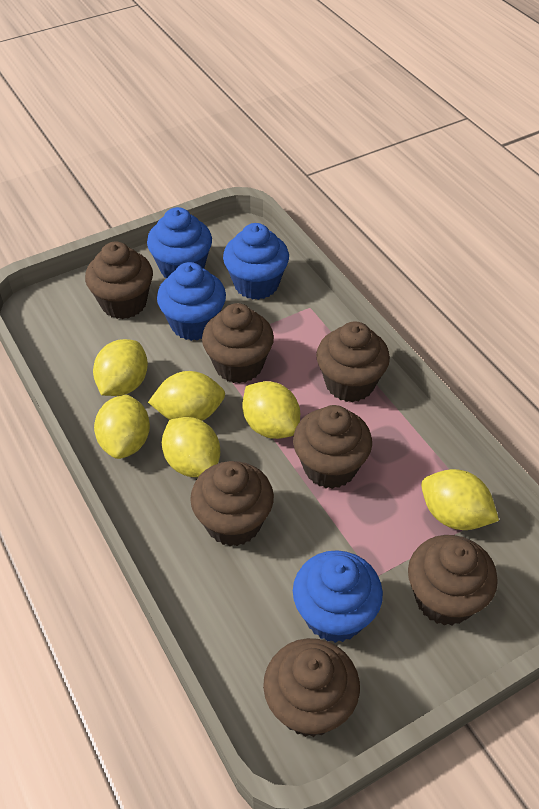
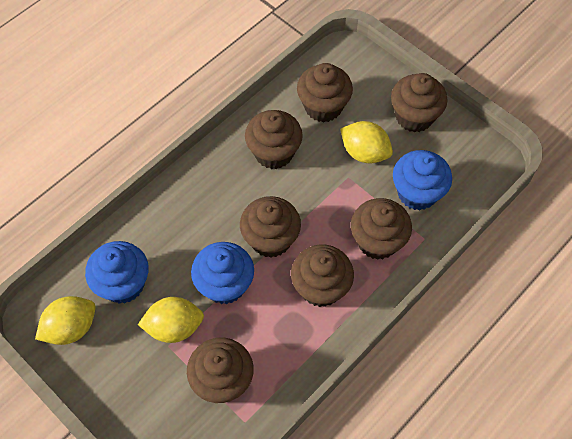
blue cupcake: [147,207,212,278] [157,262,226,341] [223,223,289,300] [293,550,383,643] = 4 -> [85,241,149,304] [191,242,254,304] [393,150,452,210] = 3
yellow lemon: [93,339,148,396] [94,395,150,459] [148,371,225,421] [162,417,220,477] [242,381,300,439] [421,469,499,530] = 6 -> [35,296,96,345] [138,297,204,343] [340,121,393,163] = 3

